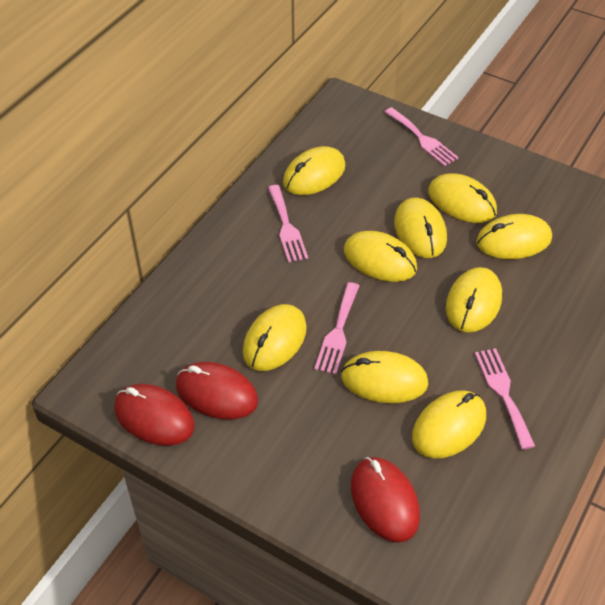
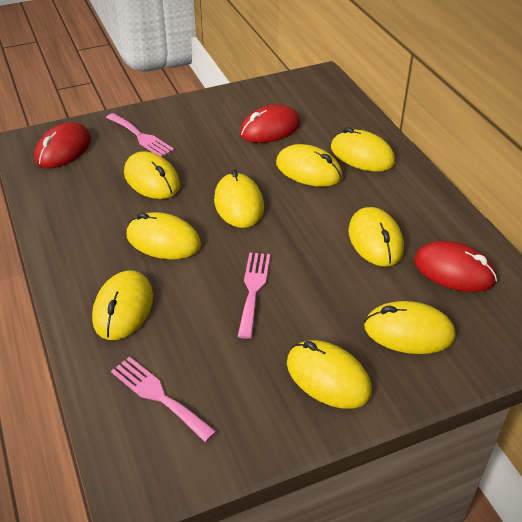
pink fork: [268,185,308,263] [314,282,360,375] [385,107,459,166] [475,348,535,450] = 4 -> [106,113,174,157] [111,356,216,442] [237,253,270,339] = 3

